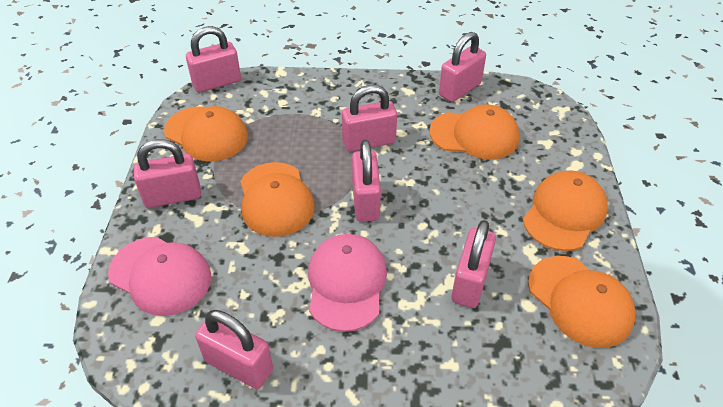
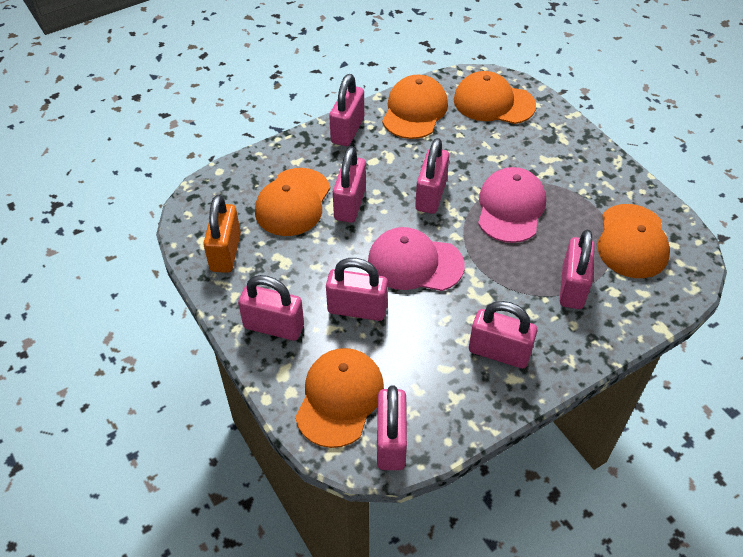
orange padlock: none = 0 -> [203,195,241,273] = 1
pink padlock: [133,139,201,208] [186,26,241,92] [195,310,273,389] [342,85,397,152] [352,140,381,222] [439,32,486,102] [451,220,496,308] = 7 -> [238,275,304,341] [326,258,388,321] [329,74,364,146] [333,146,366,223] [377,385,407,470] [415,138,449,214] [469,301,537,368] [560,229,595,309] = 8

